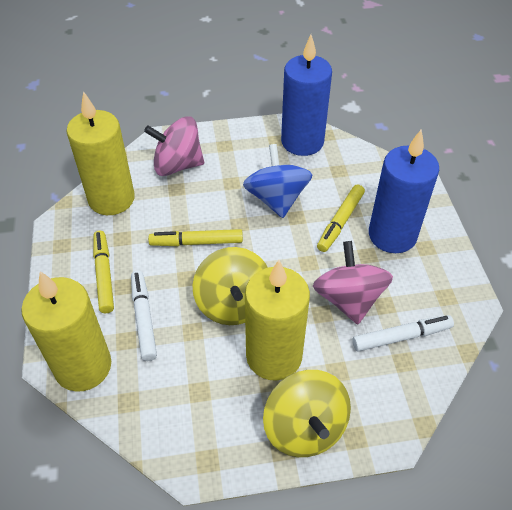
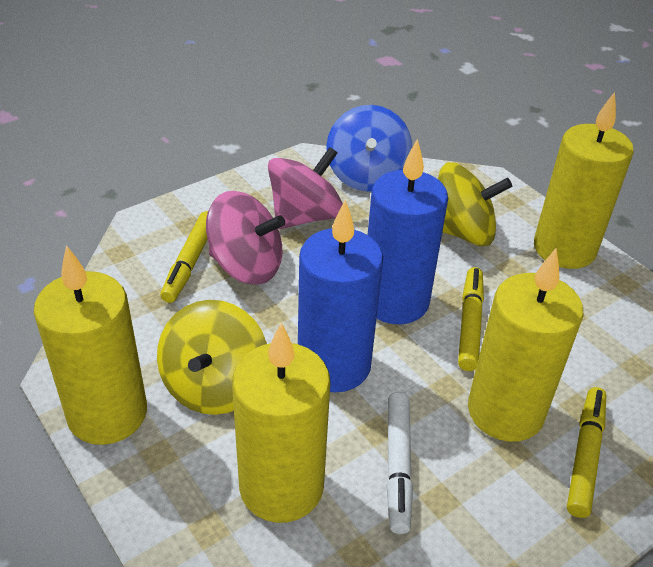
white marker: [131,270,157,361] [352,315,454,351] = 2 -> [386,392,413,534] = 1
yellow candle: [21,271,111,392] [67,91,135,215] [245,260,310,381] = 3 -> [34,245,147,445] [232,323,330,523] [468,248,583,442] [534,92,634,269] = 4

